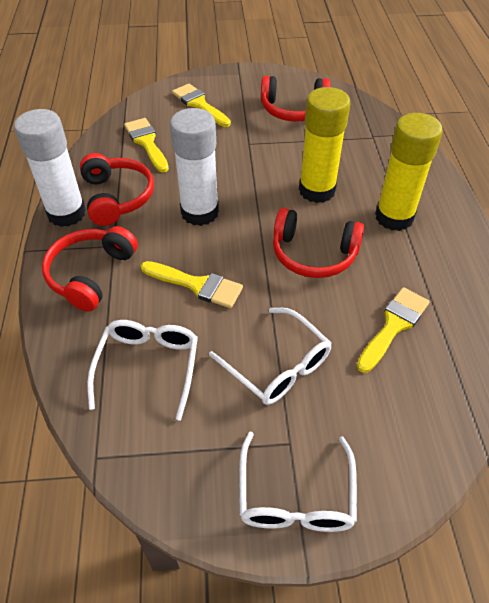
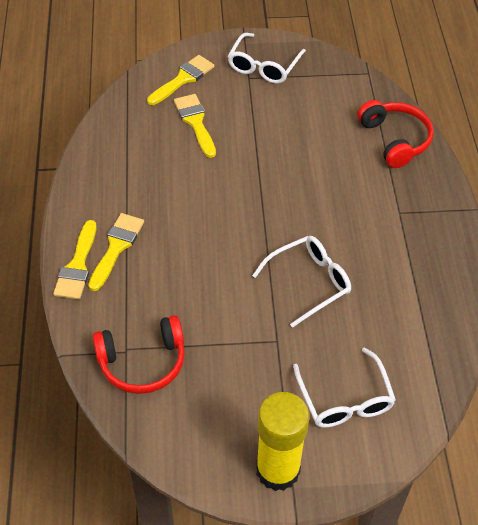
red headphones: [42,226,138,311] [80,153,154,226] [261,76,330,121] [273,208,364,278] = 4 -> [92,315,185,394] [357,100,434,168] = 2
white glue stick: [14,109,86,227] [170,108,219,226] = 2 -> none = 0
yellow glue stick: [299,87,350,203] [375,113,443,231] = 2 -> [256,392,309,491] = 1

